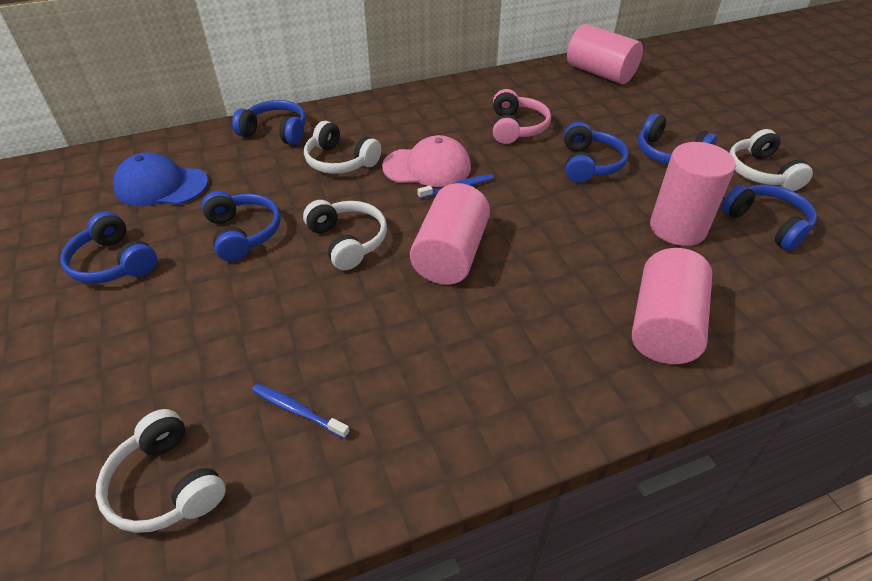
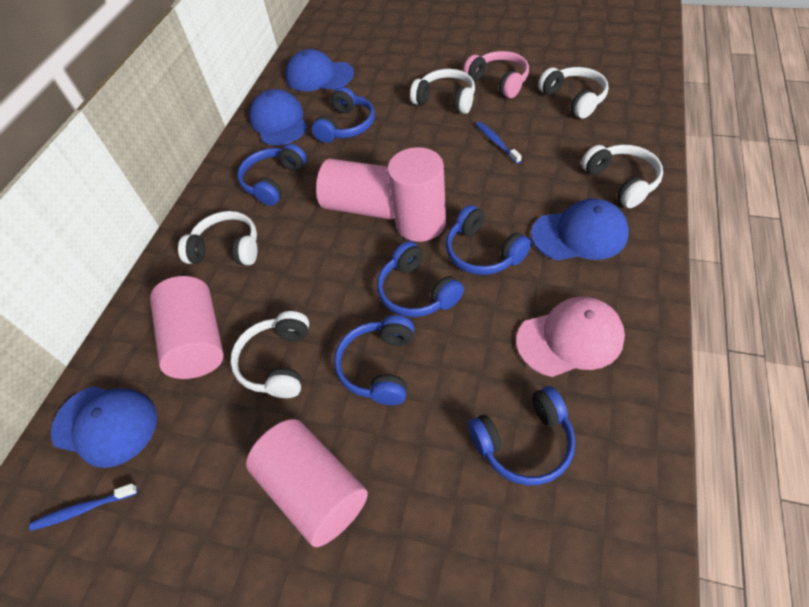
blue cap: [113,152,208,206] = 1 -> [51,386,157,468] [249,89,308,146] [285,49,354,91] [531,198,629,260] = 4
white headphones: [96,409,226,533] [303,200,387,270] [304,121,381,174] [729,129,813,191] = 4 -> [178,211,257,265] [230,311,309,398] [410,69,475,114] [538,67,609,119] [581,144,663,208] = 5

